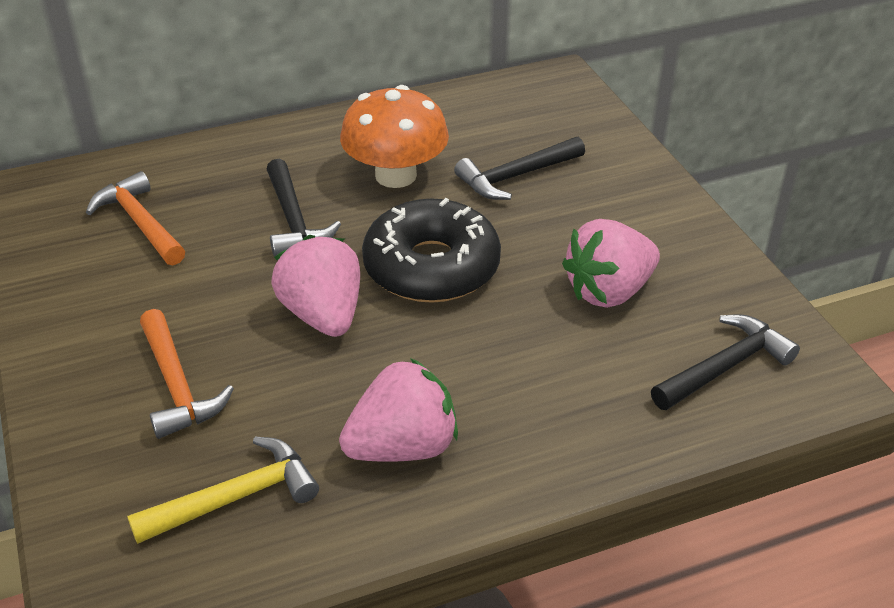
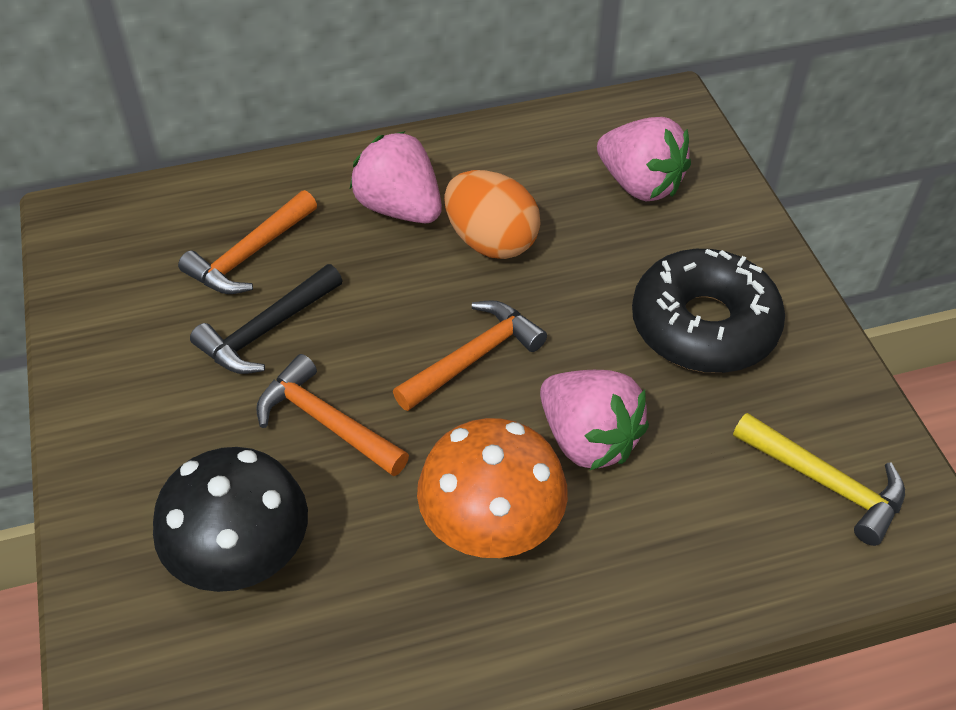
black hammer: [266,159,341,257] [454,137,585,200] [651,314,800,410] = 3 -> [190,264,343,374] = 1
black mushroom: none = 0 -> [153,447,308,592] = 1
orange egg: none = 0 -> [444,170,541,259] = 1
orange hammer: [86,171,185,265] [140,309,234,439] = 2 -> [178,190,317,294] [256,354,409,476] [393,300,547,411] = 3

